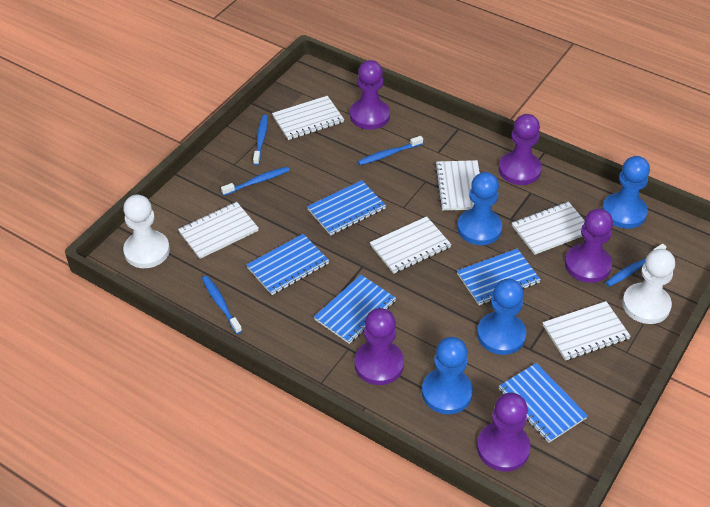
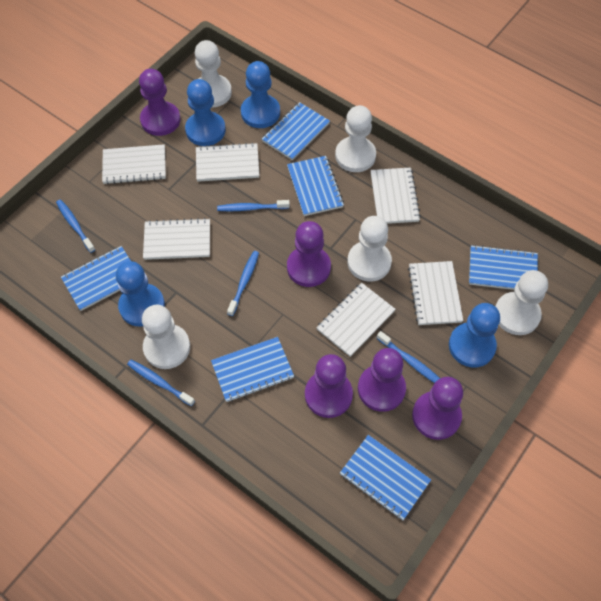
blue notebook: [246,234,329,295] [307,180,386,235] [314,275,396,344] [457,249,541,305] [499,363,588,443] = 5 -> [61,246,131,311] [211,337,294,402] [262,102,330,161] [287,156,344,216] [340,435,431,520] [469,245,538,290] = 6
white pawn: [123,195,170,268] [622,249,675,324] = 2 -> [142,305,190,369] [195,40,232,108] [335,105,376,172] [347,216,392,282] [495,270,548,335] = 5

